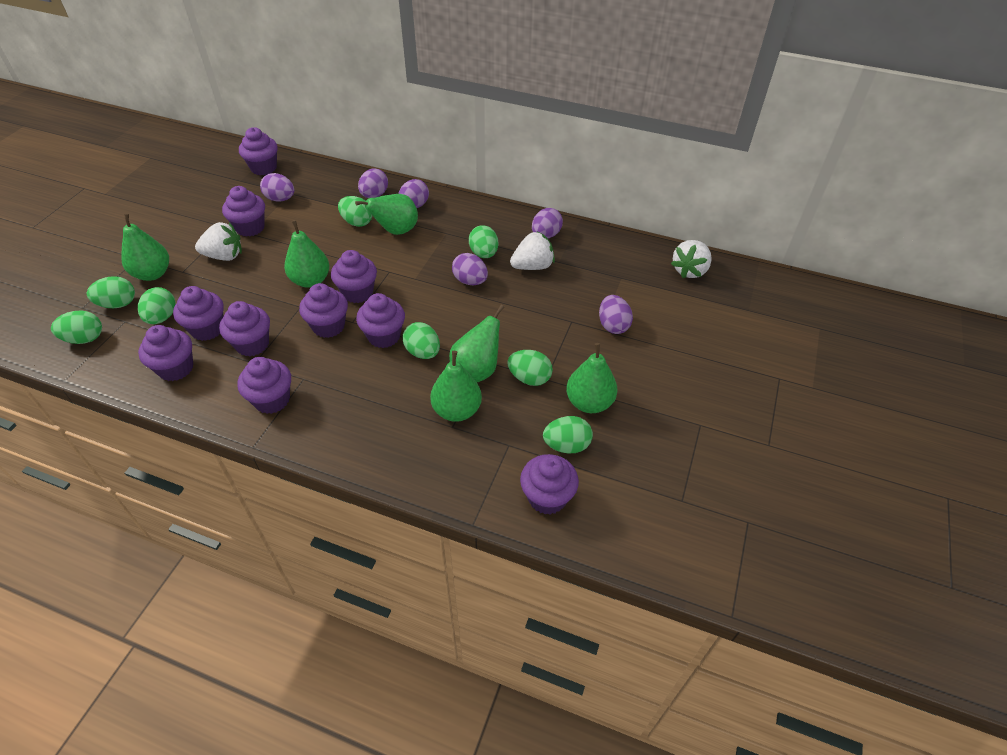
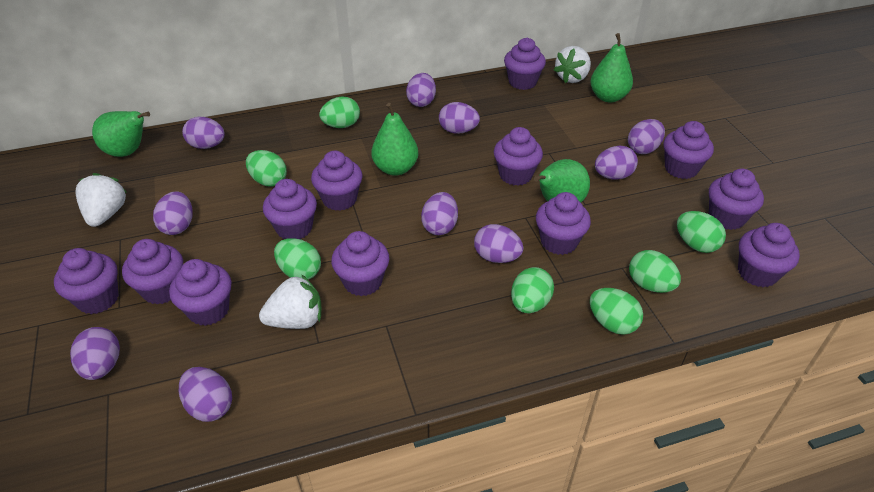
green egg: [51,311,102,344] [87,276,135,308] [138,287,176,324] [338,196,372,227] [403,322,440,359] [469,225,498,258] [507,350,553,386] [543,416,593,453] = 8 -> [246,150,287,186] [274,238,321,279] [319,97,360,128] [511,267,554,313] [590,288,643,335] [629,250,681,293] [677,211,726,253] = 7
green pear: [121,213,169,281] [284,220,329,288] [355,194,418,235] [430,351,482,422] [449,305,504,382] [566,343,618,413] = 6 -> [92,111,150,157] [371,103,419,176] [534,159,590,202] [590,33,633,102] = 4
purple cupcake: [138,325,193,381] [173,286,224,341] [219,301,270,356] [222,186,265,237] [237,357,291,414] [239,127,278,175] [299,283,348,338] [331,250,377,303] [356,293,405,348] [520,454,579,515] = 10 -> [54,248,119,314] [122,239,183,304] [169,259,231,326] [263,179,317,239] [311,151,362,211] [331,231,389,296] [494,127,543,186] [504,38,546,90] [536,192,591,255] [663,121,714,179] [709,169,764,230] [738,223,800,287] = 12
purple egg: [260,173,294,202] [358,168,388,198] [398,179,429,208] [452,253,488,285] [532,208,563,238] [599,295,633,334] = 6 -> [70,327,120,380] [153,191,193,235] [179,367,232,422] [182,117,225,149] [406,73,436,107] [421,192,458,235] [439,102,480,134] [474,224,524,263] [595,146,638,180] [628,119,665,154] = 10

